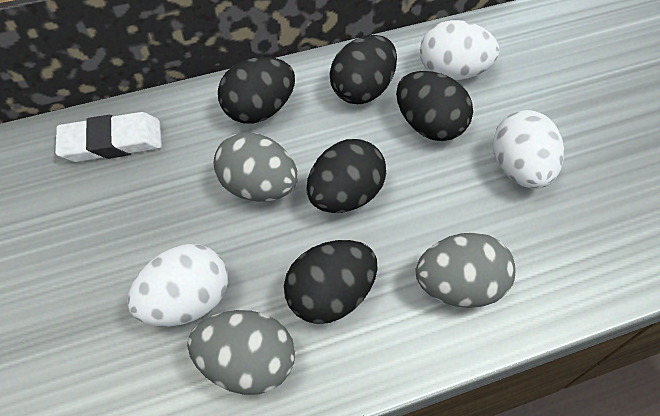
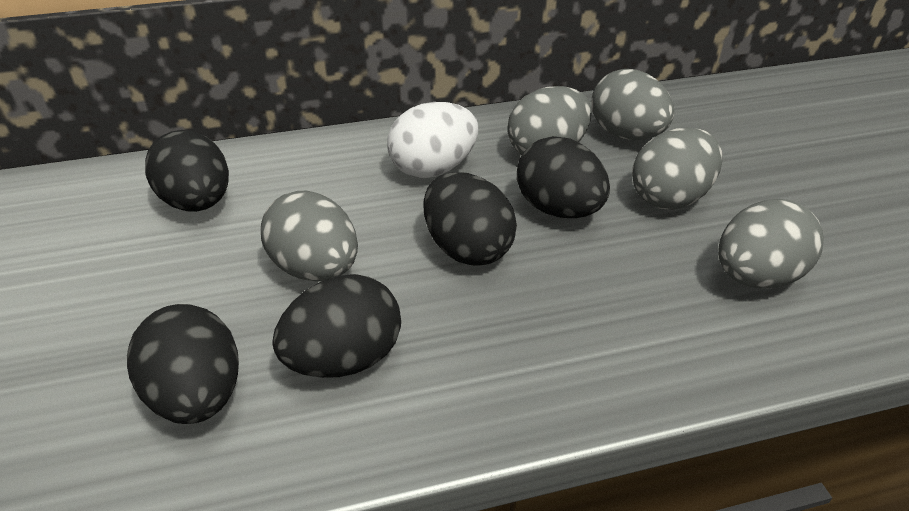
grey egg: [187,310,295,395] [214,132,298,202] [415,233,515,308] = 3 -> [261,191,358,282] [507,86,592,155] [591,69,674,140] [632,127,723,209] [718,199,824,289] = 5
white egg: [127,244,228,327] [420,20,499,80] [493,110,564,189] = 3 -> [387,102,478,178] = 1
white eraser: [55,112,162,162] = 1 -> none = 0

